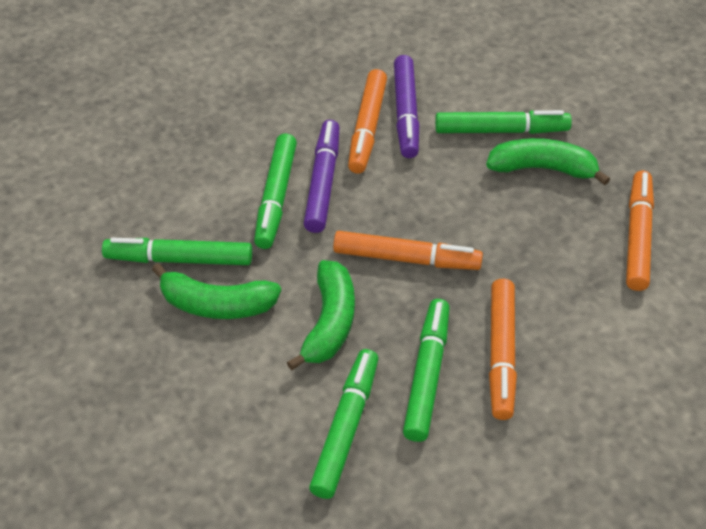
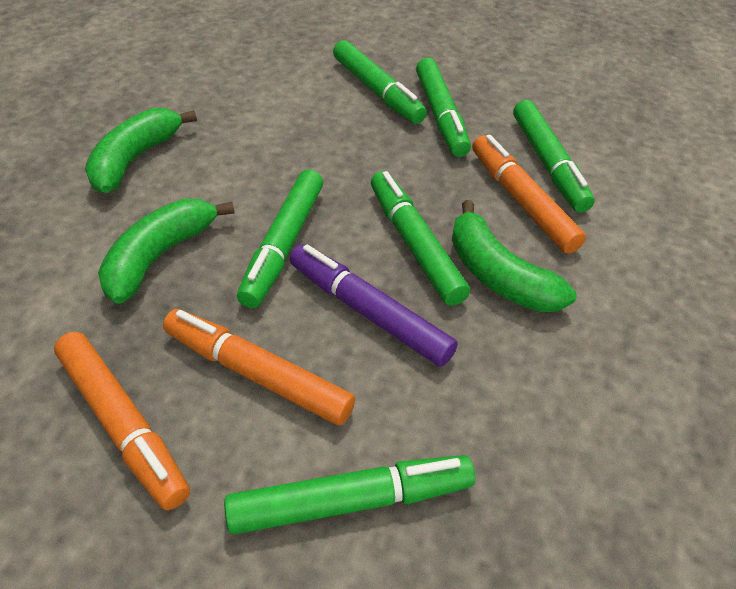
green marker: [102,238,252,265] [254,134,297,249] [309,349,378,499] [403,299,450,442] [435,110,572,134] = 5 -> [224,455,475,535] [237,169,323,308] [333,40,427,124] [371,171,470,306] [416,58,471,157] [513,100,595,212] = 6
orange marker: [333,231,483,270] [348,69,387,174] [489,279,517,420] [626,171,654,291] = 4 -> [54,332,190,510] [163,309,355,425] [472,135,586,254] = 3
purple marker: [304,120,339,233] [394,55,419,158] = 2 -> [290,244,458,367] = 1

